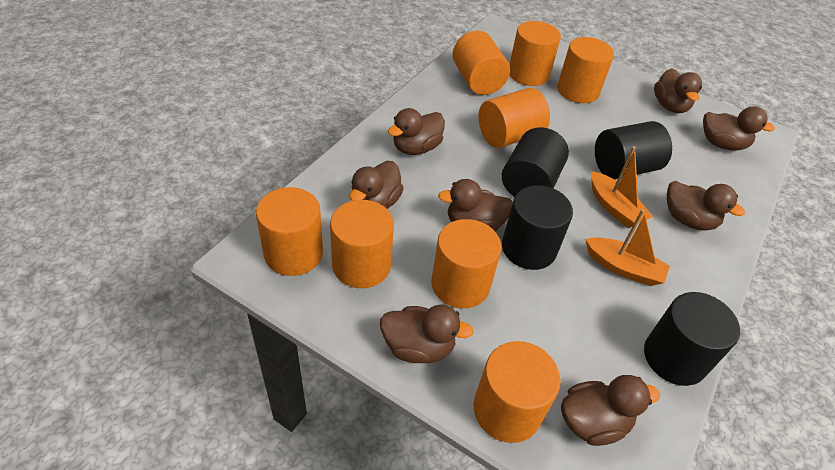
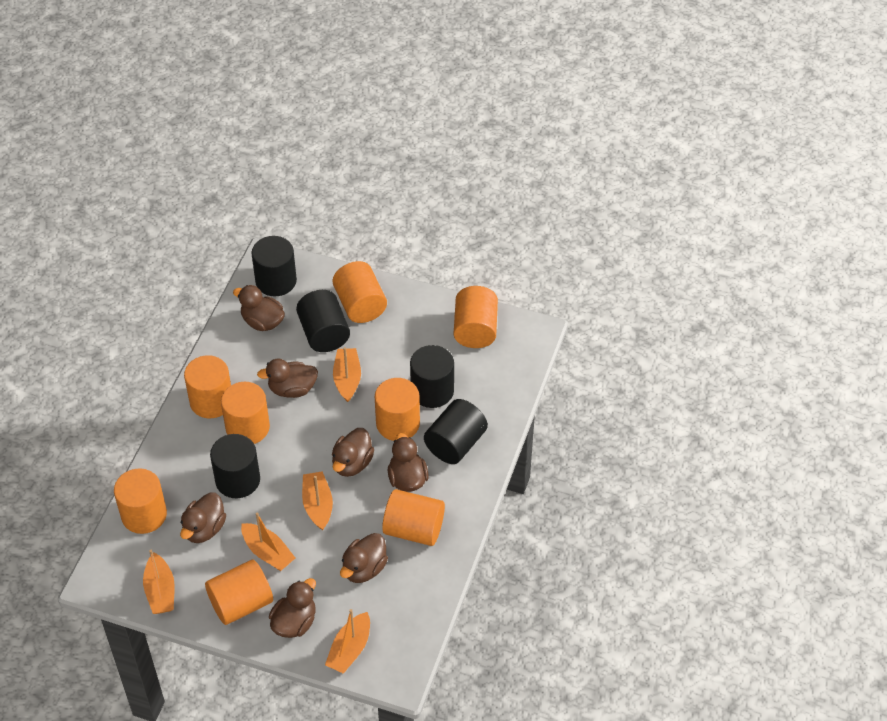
black cylinder: [502,127,569,197] [502,185,573,270] [595,121,672,179] [644,292,740,386] = 4 -> [210,434,260,498] [251,236,297,296] [296,290,350,352] [410,345,454,408] [424,399,488,464] = 5
brown duck: [349,161,404,209] [380,305,474,363] [388,108,445,155] [438,179,513,232] [561,375,660,446] [654,68,702,113] [667,181,745,231] [703,106,775,151] = 8 -> [180,493,226,543] [233,285,285,331] [257,359,318,398] [269,578,316,638] [332,428,374,477] [340,533,388,583] [388,433,429,492] = 7
orange boat: [585,209,670,286] [591,146,653,228] = 2 -> [143,550,175,614] [241,513,295,571] [302,471,333,531] [325,609,370,674] [333,347,361,402] = 5

